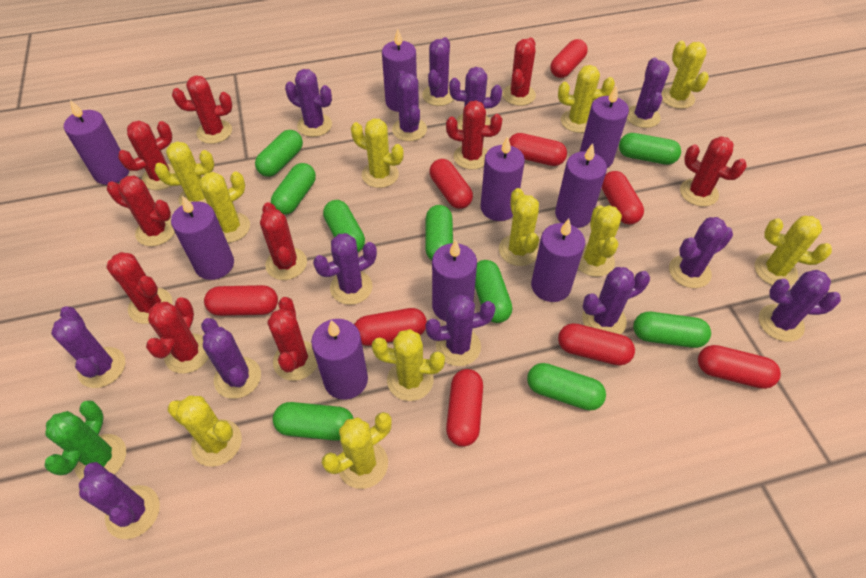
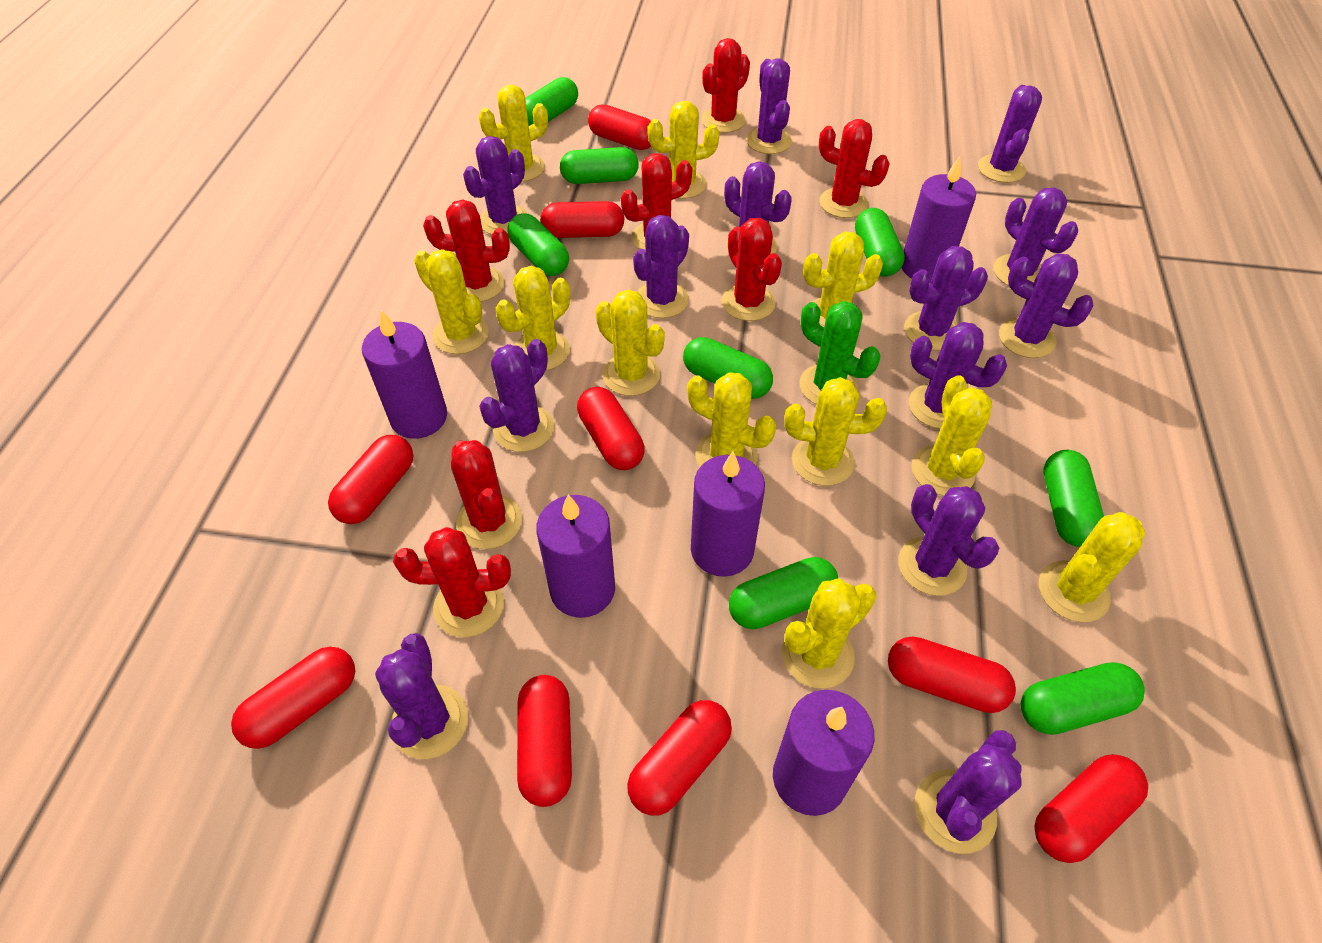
green capsule: [255,130,303,177] [271,163,316,215] [273,402,354,441] [323,200,365,252] [425,205,453,260] [475,260,512,323] [527,363,606,411] [619,133,681,165] [633,312,711,348] = 9 -> [507,213,569,276] [525,77,578,126] [560,147,639,184] [683,337,773,399] [729,557,838,629] [855,208,905,276] [1021,662,1145,735] [1043,450,1104,547] = 8
purple candle: [64,100,129,185] [171,195,234,280] [311,319,368,400] [382,29,417,112] [432,240,477,322] [480,136,525,221] [531,219,585,302] [555,143,607,228] [580,85,629,168] = 9 -> [362,310,447,439] [536,494,615,618] [691,451,765,577] [773,690,874,816] [902,156,976,282] = 5
red cactus: [106,252,173,324] [107,176,175,246] [118,121,176,190] [146,297,209,374] [172,75,232,144] [260,202,307,280] [267,297,318,381] [446,100,502,170] [502,37,536,106] [680,136,747,207] = 10 -> [393,527,511,637] [423,200,510,302] [451,440,522,549] [621,153,692,249] [701,38,750,133] [722,218,782,321] [819,119,889,218] = 7

